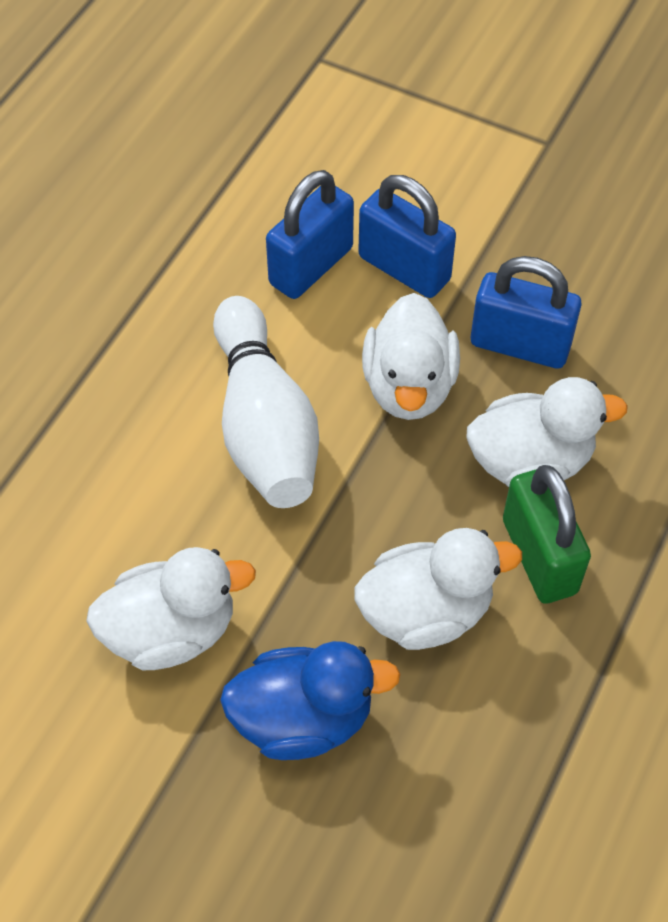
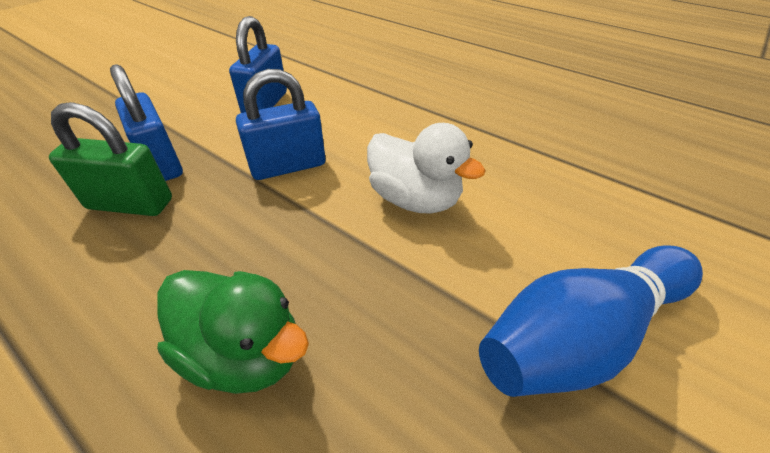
blue bowling pin: none = 0 -> [479,245,703,397] = 1
blue duck: [220,641,401,760] = 1 -> none = 0
green duck: none = 0 -> [157,270,309,394] = 1
white bowling pin: [213,296,319,508] = 1 -> none = 0
white duck: [86,547,256,670] [354,528,522,650] [362,293,460,420] [466,377,628,487] = 4 -> [367,123,486,214] = 1

